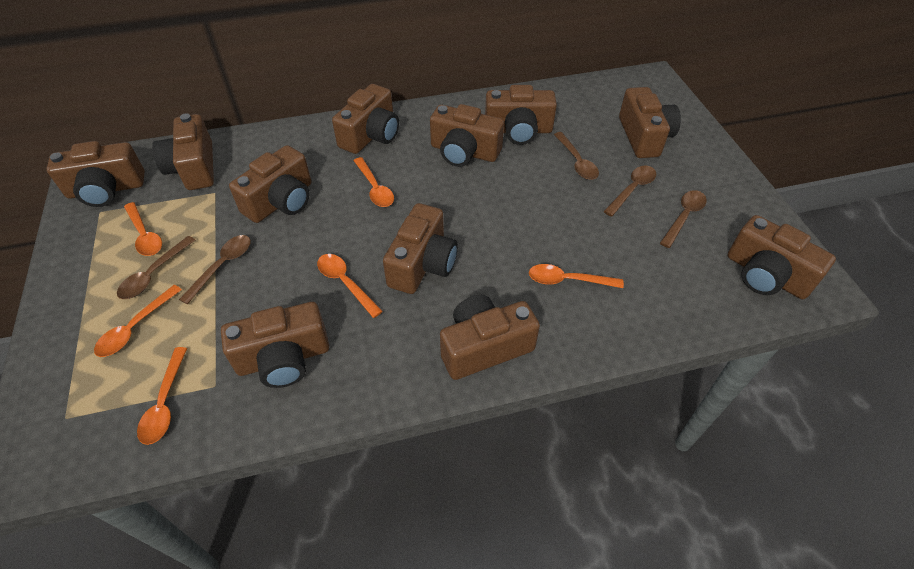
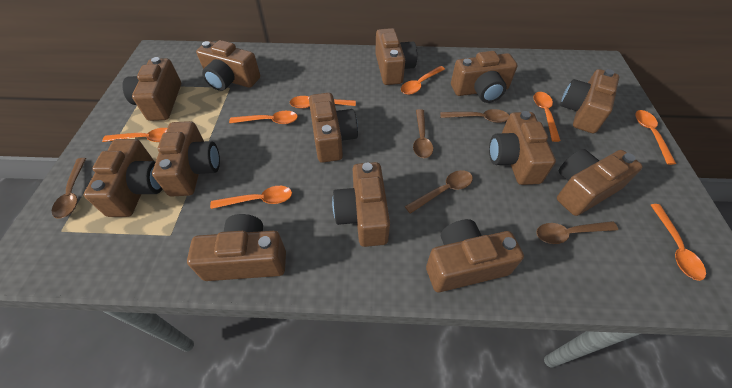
brown camera: [47,141,145,207] [152,113,214,190] [221,302,329,388] [229,145,311,223] [332,84,399,154] [383,203,458,294] [430,104,504,167] [440,295,540,380] [485,85,557,145] [619,87,681,158] [727,215,836,299] = 11 -> [84,139,162,217] [122,57,181,121] [152,121,220,197] [187,214,286,281] [196,40,260,91] [309,93,358,163] [332,162,390,247] [375,28,417,85] [426,219,524,292] [451,51,518,103] [489,111,556,185] [557,149,643,216] [560,69,619,133] = 13
orange spoon: [94,285,182,357] [124,202,162,256] [137,347,187,445] [317,254,383,318] [354,157,394,207] [529,264,624,288] = 6 -> [102,128,167,142] [210,186,292,209] [229,111,298,124] [290,96,356,109] [401,66,445,95] [534,92,561,142] [635,110,676,165] [651,204,706,281] = 8

